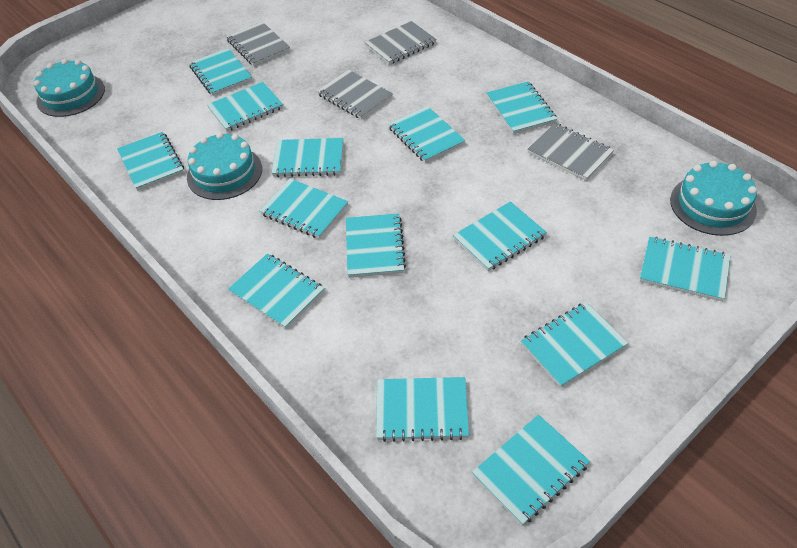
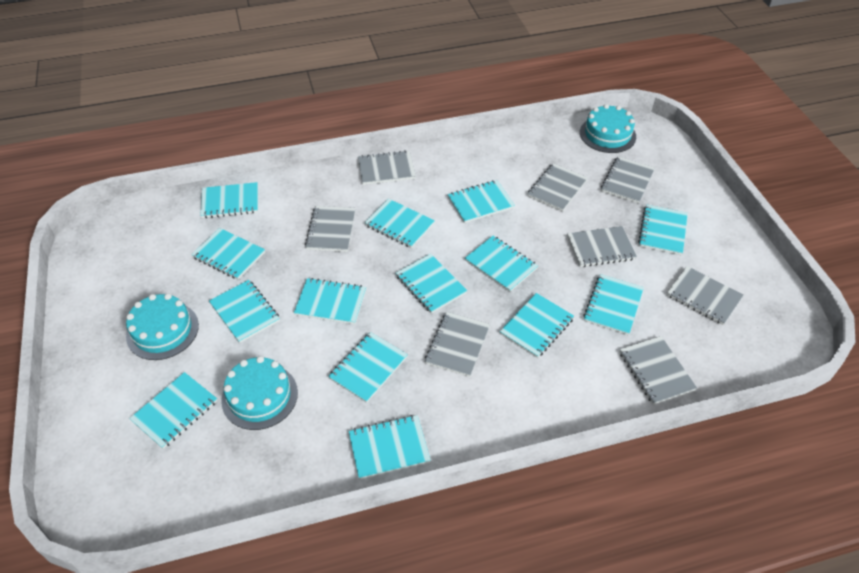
grey notebook: [226,22,290,66] [317,70,393,119] [365,21,437,65] [527,123,614,181] = 4 -> [305,206,356,252] [358,150,416,185] [425,312,490,377] [527,163,588,212] [567,226,637,267] [601,157,655,204] [620,336,697,405] [666,266,744,325] = 8

